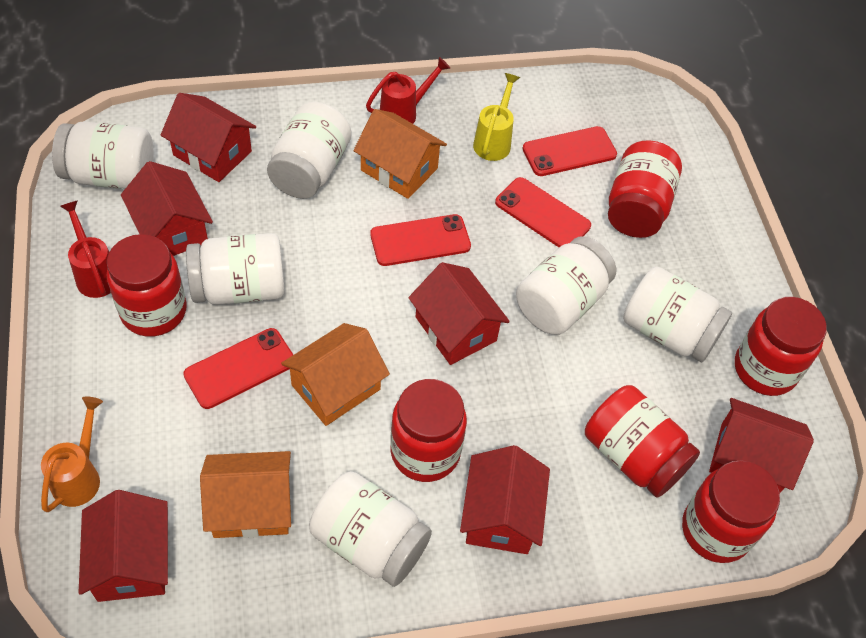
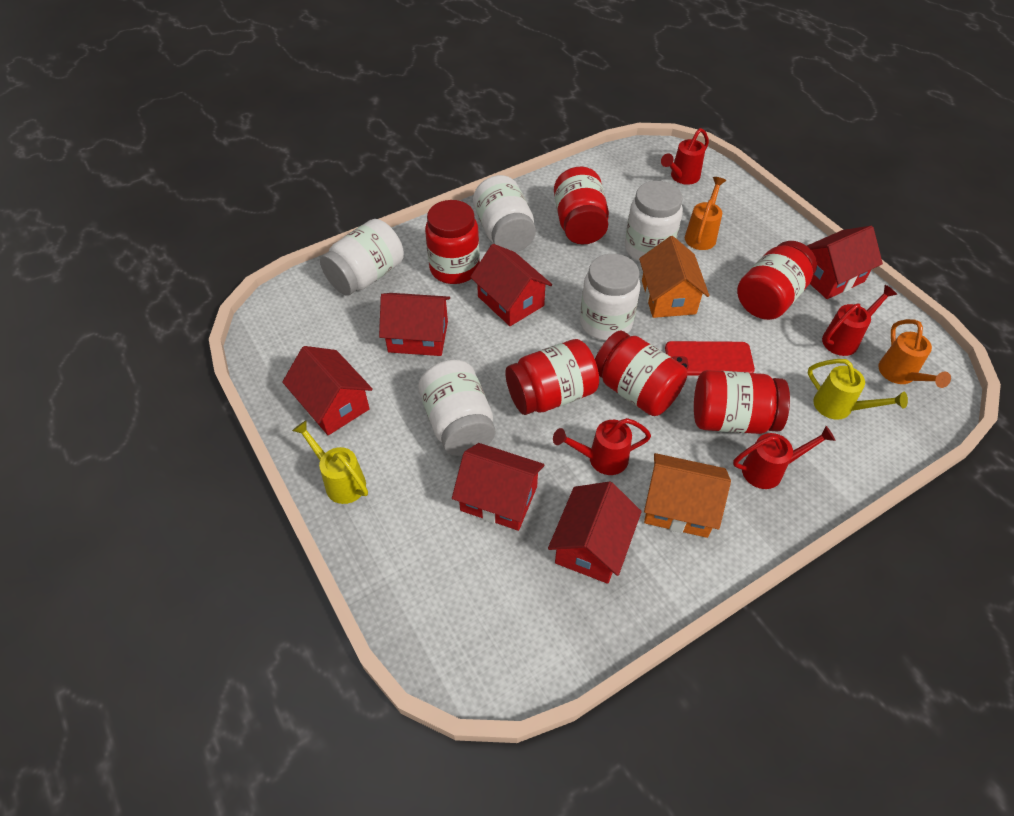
orange house: [200,451,291,538] [281,323,390,426] [353,109,447,199] = 3 -> [639,236,709,318] [644,453,731,538] = 2
orange watering can: [41,397,103,513] = 1 -> [685,177,726,250] [878,319,951,388] = 2
red phone: [183,328,293,409] [370,214,471,266] [495,177,591,247] [522,126,617,176] = 4 -> [665,341,755,376] = 1
red watering can: [60,200,111,298] [366,57,450,124] = 2 -> [553,418,651,475] [661,128,709,185] [733,426,836,489] [822,285,897,356] = 4
white jar: [52,121,153,189] [186,233,285,305] [267,102,351,199] [309,471,432,587] [516,236,616,335] [623,267,732,362] = 6 -> [320,219,404,296] [418,360,495,456] [473,175,536,252] [580,254,640,341] [625,181,683,262] = 5
yellow watering can: [473,73,520,161] = 1 -> [292,420,368,504] [808,359,908,420] = 2

